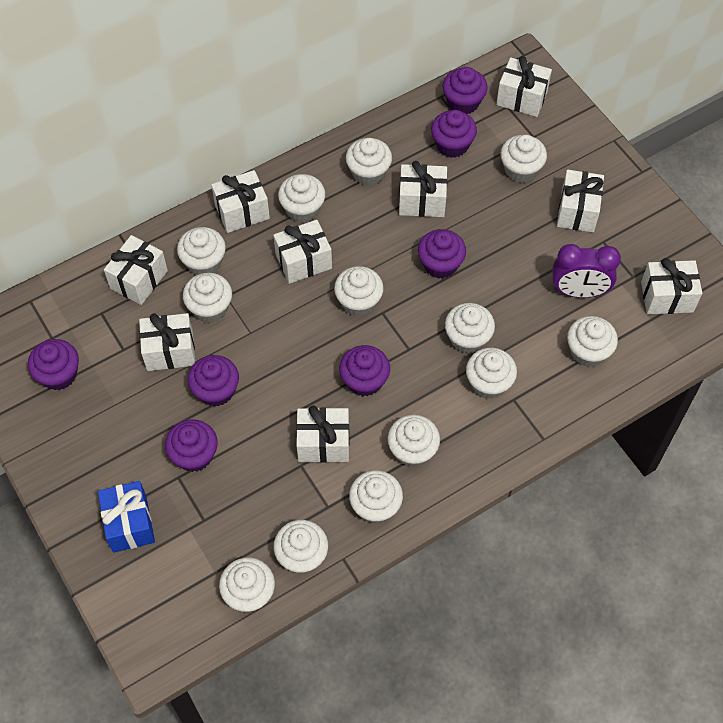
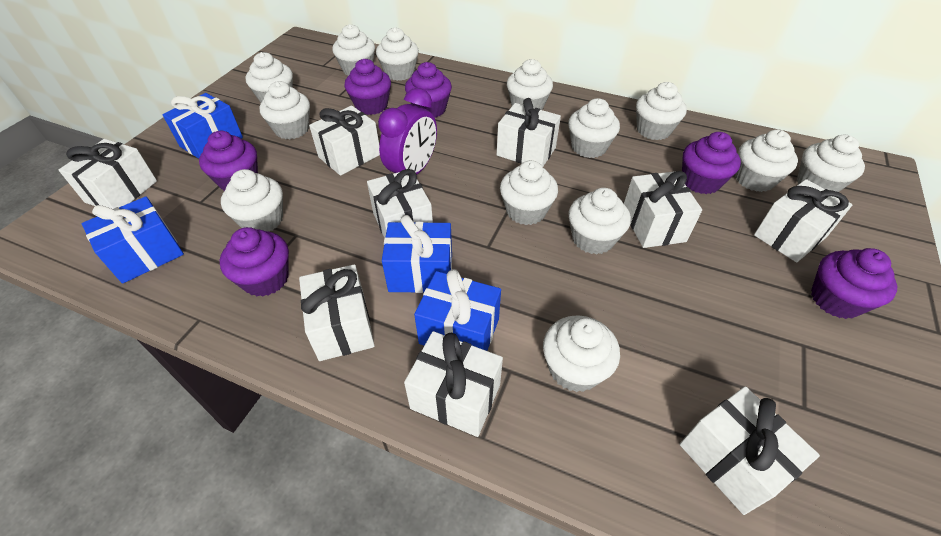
blue gift: [98,481,155,553] = 1 -> [82,197,184,284] [162,93,243,159] [382,215,452,293] [414,269,501,351] = 4
purple cupcake: [28,339,79,390] [165,419,218,472] [188,355,239,406] [339,345,390,397] [418,229,466,279] [431,110,477,158] [443,67,488,114] = 7 -> [199,131,258,191] [220,227,289,297] [344,59,391,115] [405,62,452,118] [682,132,741,194] [811,248,897,319] = 6

